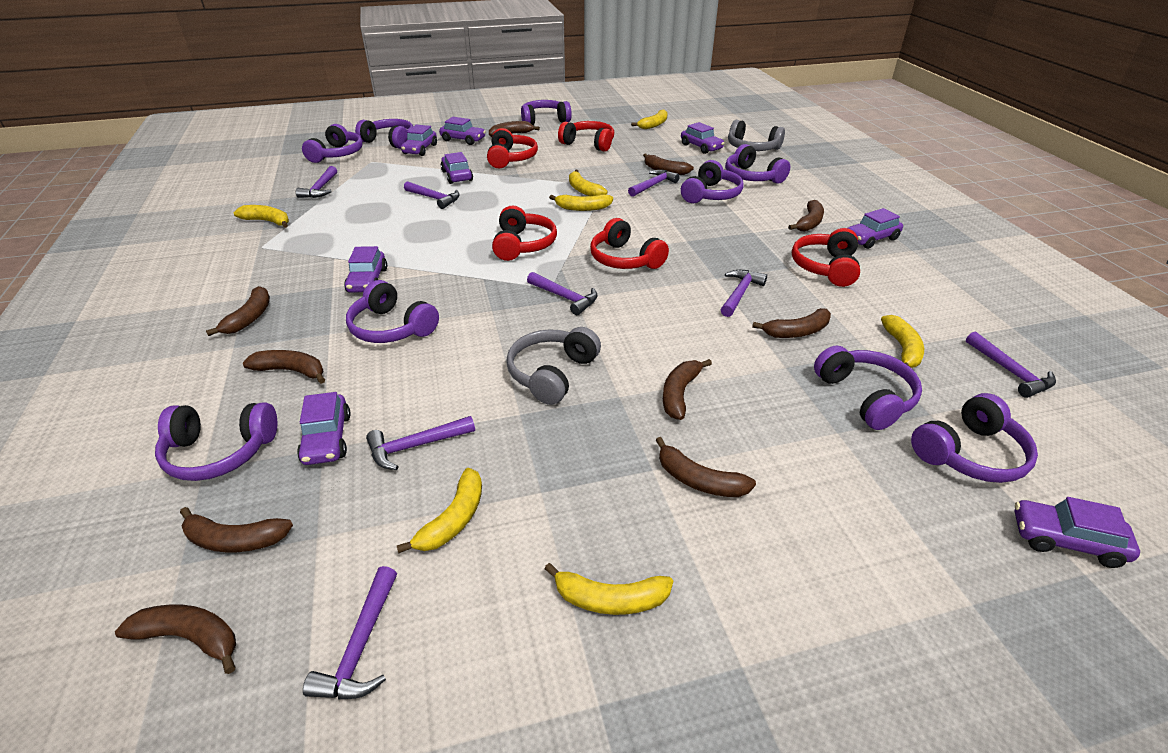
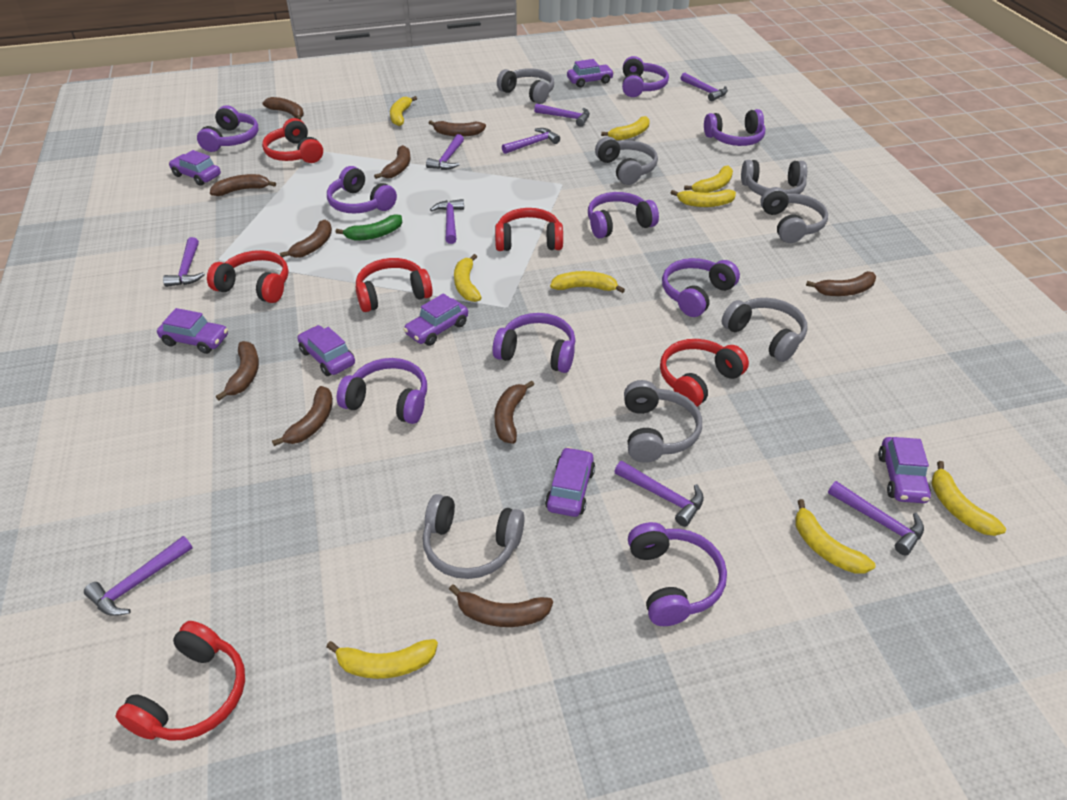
green banana: none = 0 -> [336,215,402,241] = 1
grey headphones: [507,327,601,405] [728,120,785,151] = 2 -> [423,494,525,579] [497,68,554,104] [595,137,658,185] [624,380,702,463] [722,298,808,362] [741,160,807,196] [760,187,828,243] = 7
purple car: [297,392,351,465] [344,246,387,292] [401,124,437,156] [439,117,486,145] [441,152,473,184] [681,122,725,154] [848,208,903,249] [1015,497,1140,568] = 8 -> [157,308,228,354] [169,150,221,186] [297,325,355,376] [403,293,468,346] [545,447,595,517] [567,59,614,87] [878,437,931,503] = 7
purple hammer: [296,166,337,198] [303,566,397,699] [366,416,475,470] [404,181,459,209] [527,272,598,315] [628,169,680,197] [721,270,767,317] [966,331,1056,398] = 8 -> [84,536,193,616] [163,237,205,287] [426,134,464,170] [430,199,464,244] [502,128,560,154] [534,103,590,127] [614,461,704,527] [681,73,728,101] [828,481,924,555] = 9
red headphones: [487,128,538,168] [492,205,557,261] [558,121,614,152] [590,218,669,269] [792,228,860,287] = 5 -> [116,621,245,740] [207,250,289,303] [262,118,323,163] [356,258,433,312] [495,208,563,251] [660,339,749,407] = 6
yellow banana: [234,205,289,228] [397,468,482,553] [545,563,673,615] [549,194,613,211] [569,170,607,196] [631,109,668,129] [881,315,924,368] = 7 -> [327,639,438,679] [390,96,417,126] [454,254,482,302] [550,271,625,293] [601,116,650,140] [671,189,736,207] [684,165,733,193] [795,499,875,574] [931,461,1006,536] = 9

